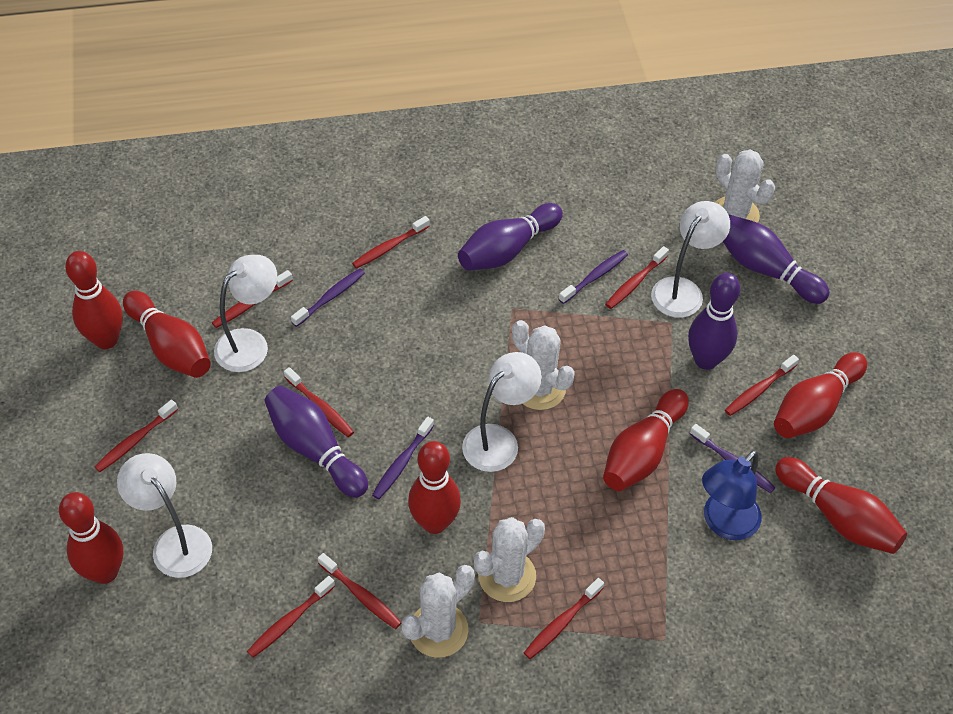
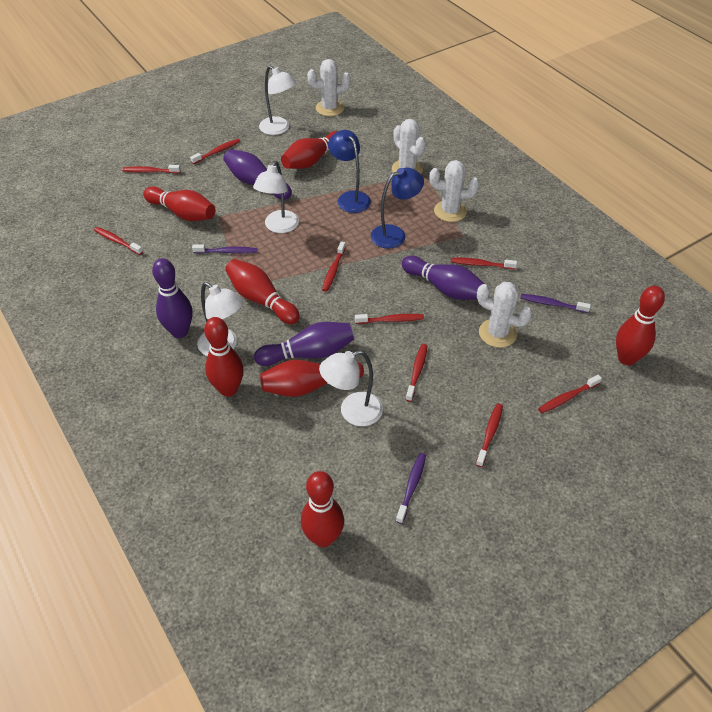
blue lamp: [702,450,762,540] = 1 -> [328,130,371,213] [371,168,424,248] = 2
purple toothbrush: [291,268,365,327] [372,417,434,499] [559,250,628,304] [690,424,776,493] = 4 -> [192,244,257,254] [396,453,426,524] [520,294,591,313] = 3

